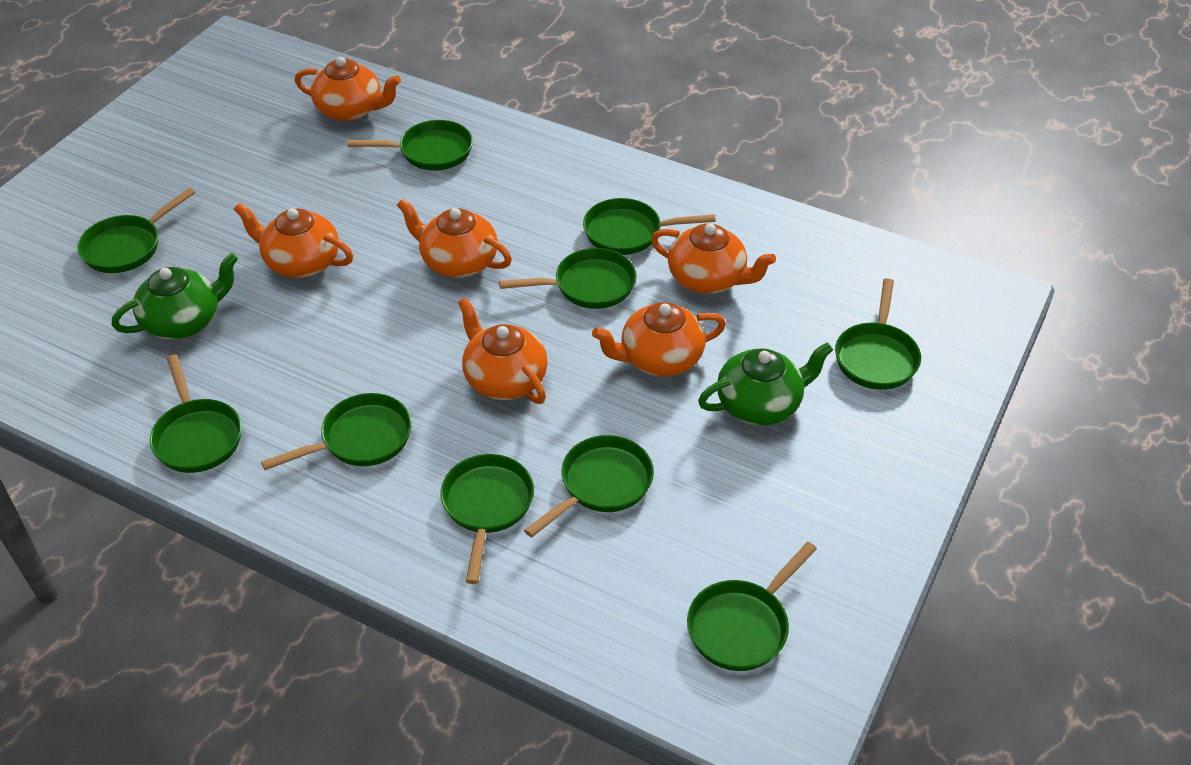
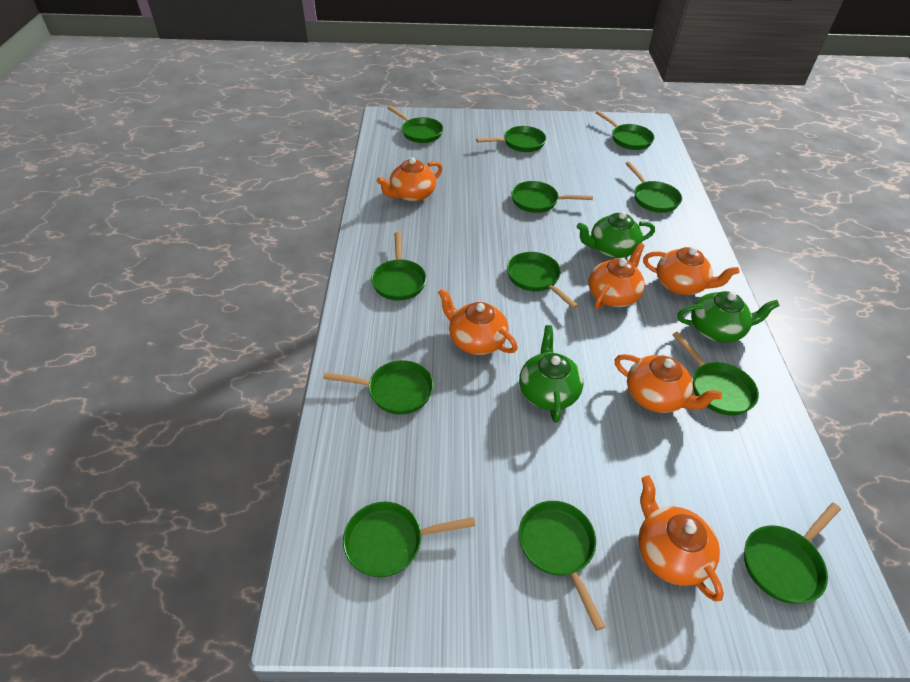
green pan: [77,188,195,273] [150,354,242,473] [261,393,412,470] [347,120,473,171] [440,454,534,584] [499,248,637,309] [524,435,654,538] [583,198,716,255] [687,542,817,671] [835,278,921,390] = 10 -> [323,360,433,415] [343,502,475,577] [371,232,426,301] [387,106,443,143] [476,126,546,152] [507,252,578,309] [511,181,593,213] [519,501,605,631] [596,111,655,150] [625,162,682,213] [672,332,759,416] [744,503,841,604] = 12
green teapot: [112,253,238,339] [698,342,833,426] = 2 -> [519,325,583,423] [577,212,655,258] [677,291,780,343] = 3

